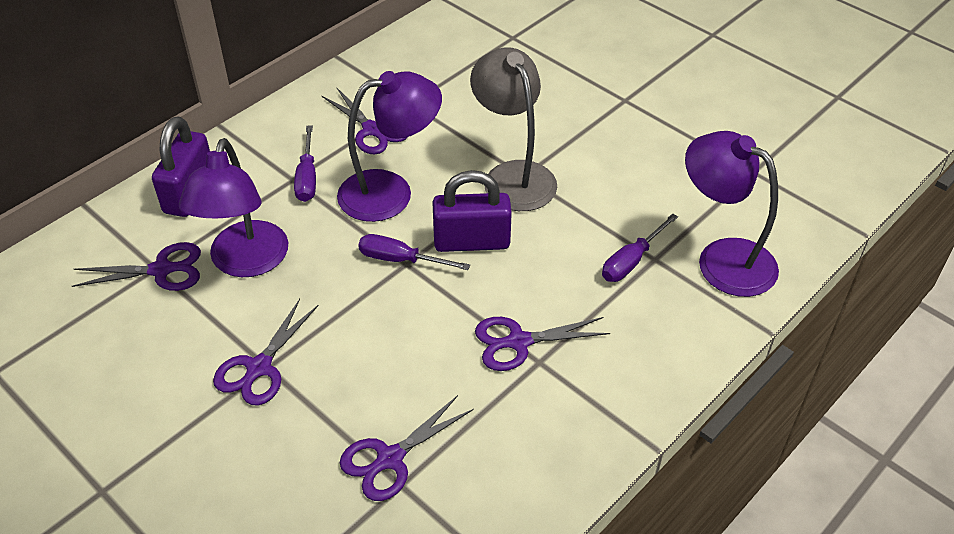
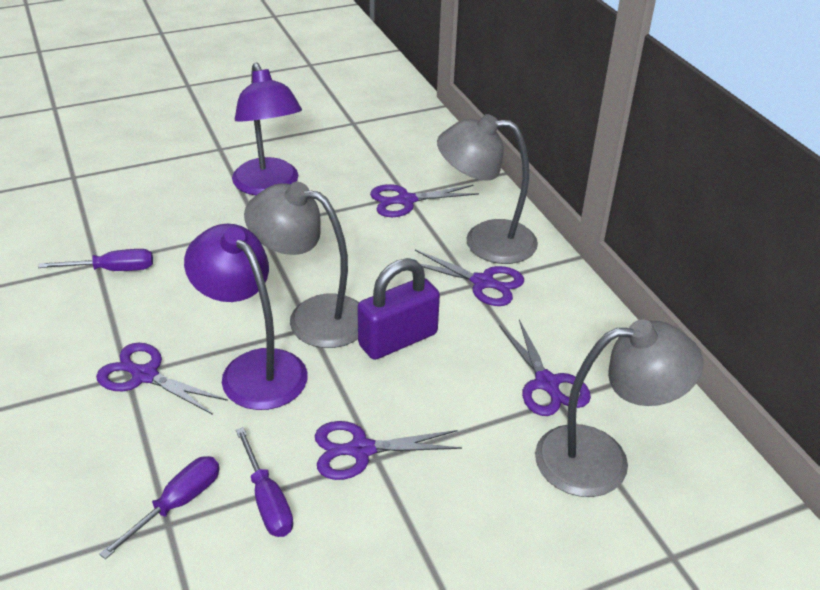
grey lamp: [470,47,557,211] = 1 -> [244,182,359,348] [437,114,538,264] [535,319,703,497] = 3
purple lamp: [179,138,289,277] [337,71,442,222] [685,131,779,297] = 3 -> [184,224,308,410] [232,63,302,195] = 2
purple padlock: [152,116,210,217] [432,170,512,252] = 2 -> [357,258,440,360] = 1

